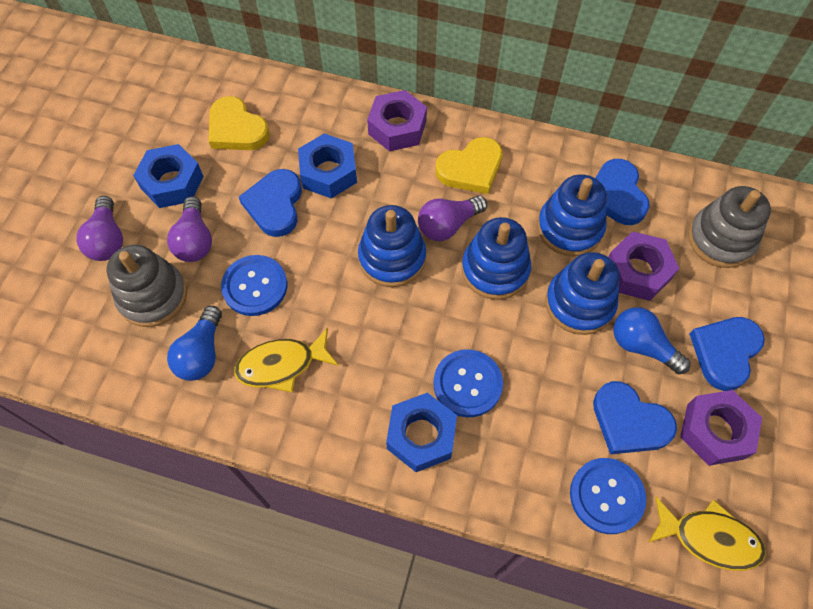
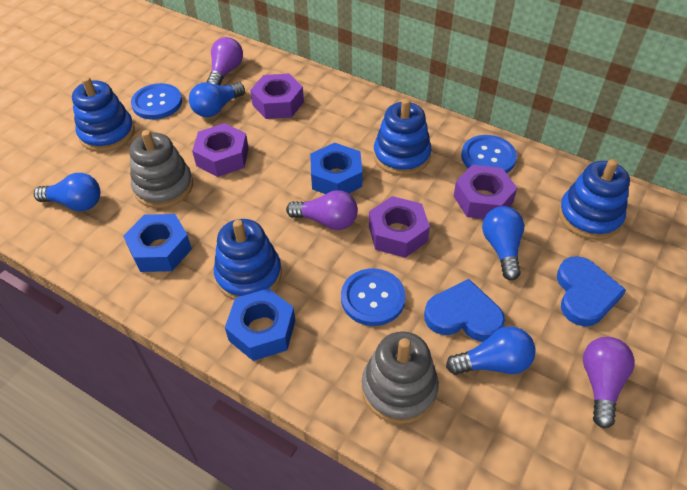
blue heart: [239,169,302,237] [593,381,677,454] [596,159,650,225] [689,317,765,391] = 4 -> [424,279,505,342] [557,256,626,327] = 2
blue light bulb: [167,306,222,381] [613,307,691,374] = 2 -> [34,173,100,211] [189,82,245,117] [446,326,536,375] [482,206,524,280] = 4
purple nut: [367,90,427,151] [608,231,679,301] [680,390,762,466] = 3 -> [192,123,249,177] [250,74,304,119] [369,196,430,258] [453,165,517,219] = 4
yellow fish: [234,328,339,393] [648,497,766,571] = 2 -> none = 0
yellow heart: [209,96,270,150] [435,137,503,194] = 2 -> none = 0

